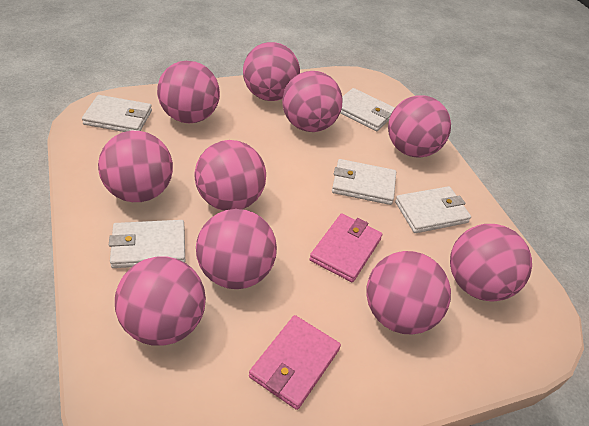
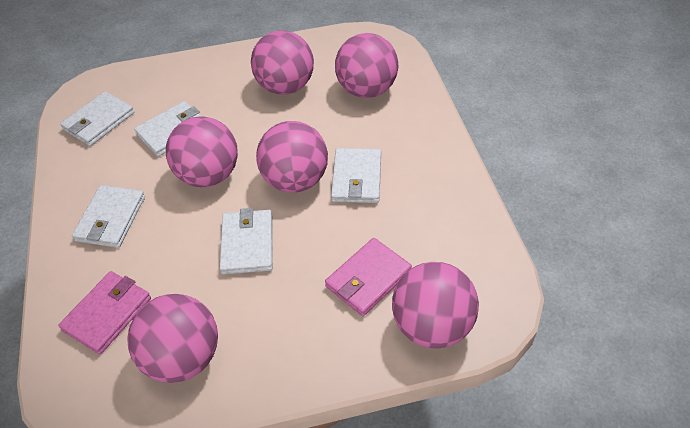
pink ball: [98,131,173,202] [115,256,206,346] [157,61,220,123] [194,140,266,211] [196,209,277,289] [243,42,300,101] [282,71,343,132] [366,251,451,335] [388,95,451,158] [450,224,532,301] = 10 -> [127,294,218,383] [166,116,238,187] [251,30,314,95] [256,121,328,193] [335,33,398,98] [392,262,479,348] = 6

